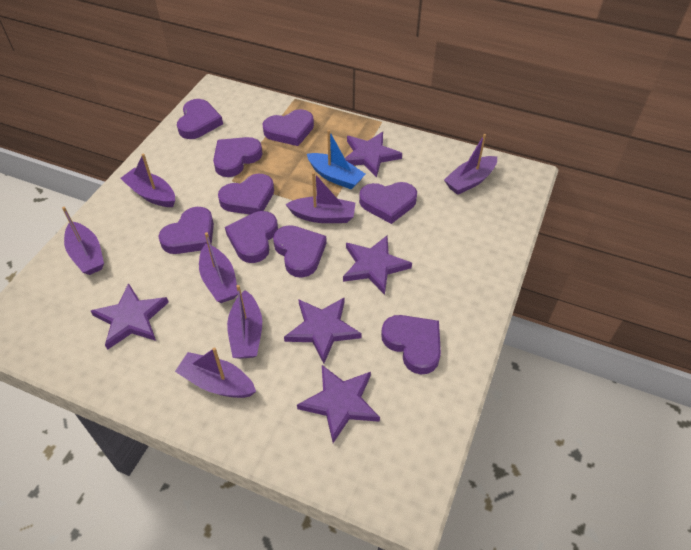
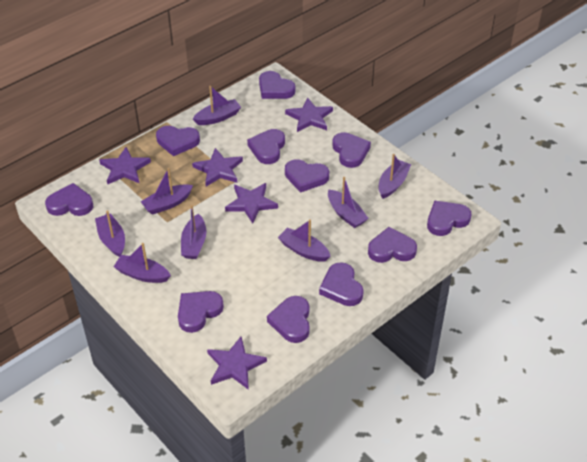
blue boat: [307,130,365,190] = 1 -> none = 0
purple boat: [62,207,104,275] [120,153,175,207] [175,347,256,398] [199,232,238,303] [227,285,262,359] [285,172,355,223] [444,134,497,195] = 7 -> [95,210,125,257] [114,243,171,283] [141,168,193,215] [181,205,206,259] [193,86,241,125] [278,219,331,262] [328,177,369,228] [378,154,411,199] = 8
purple heart: [158,207,214,254] [177,99,223,139] [213,137,263,177] [218,174,274,215] [225,211,278,263] [262,109,314,146] [273,225,327,278] [359,182,417,224] [381,315,441,374] = 9 -> [45,183,93,216] [156,126,200,156] [178,291,224,333] [247,129,285,164] [259,71,295,99] [267,296,310,343] [285,159,329,193] [319,262,364,306] [332,132,371,168] [368,227,417,263] [427,200,471,236] = 11

